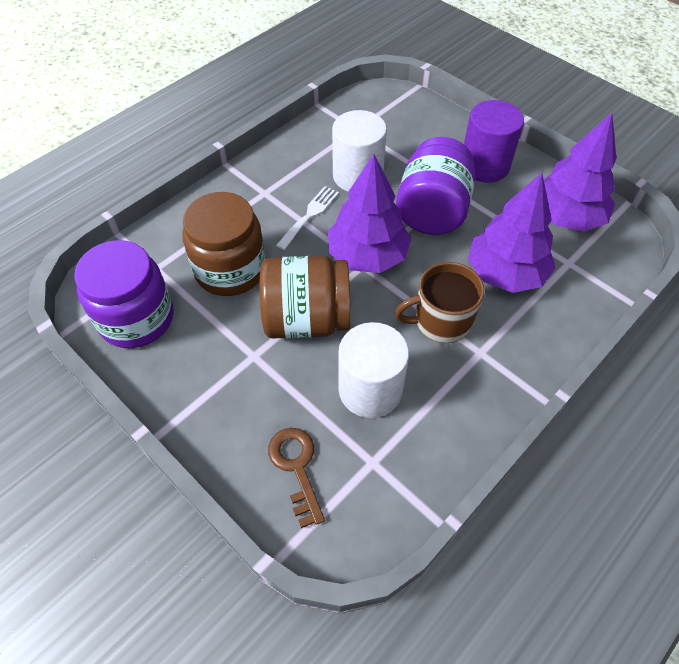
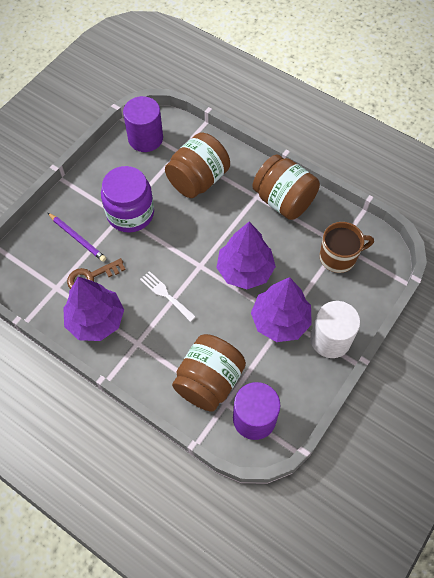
brown jar: [182,192,265,296] [260,256,351,338] = 2 -> [165,133,230,198] [172,334,246,412] [252,154,320,220] = 3
purple cylinder: [464,100,524,183] = 1 -> [123,96,163,152] [233,382,281,440] = 2
purple jar: [74,240,174,348] [396,137,475,235] = 2 -> [101,166,154,233] = 1
purple pencil: none = 0 -> [48,213,106,262] = 1
white cylinder: [332,110,387,192] [338,322,409,418] = 2 -> [310,301,360,358] = 1

